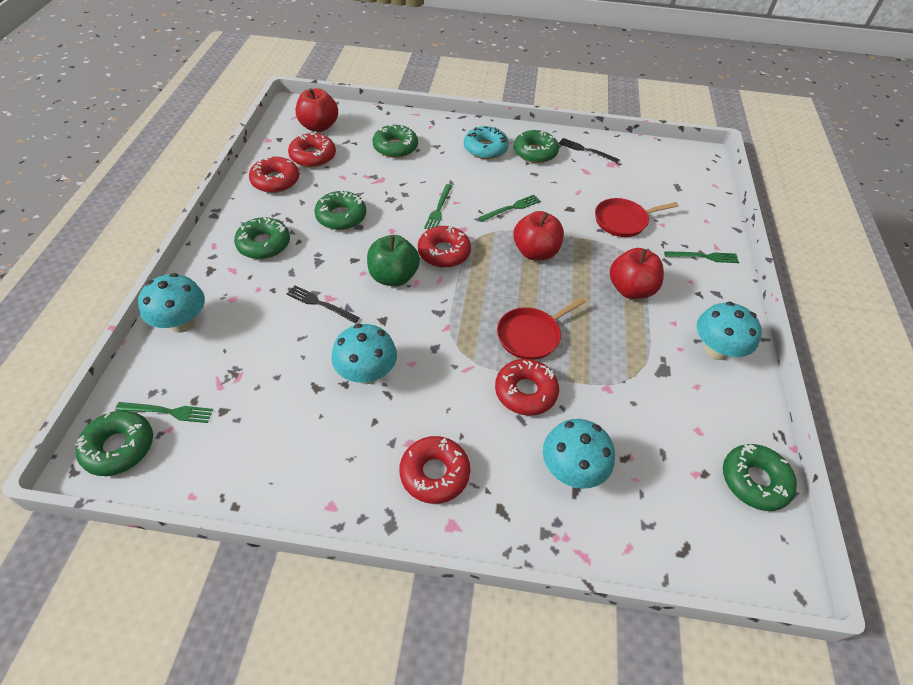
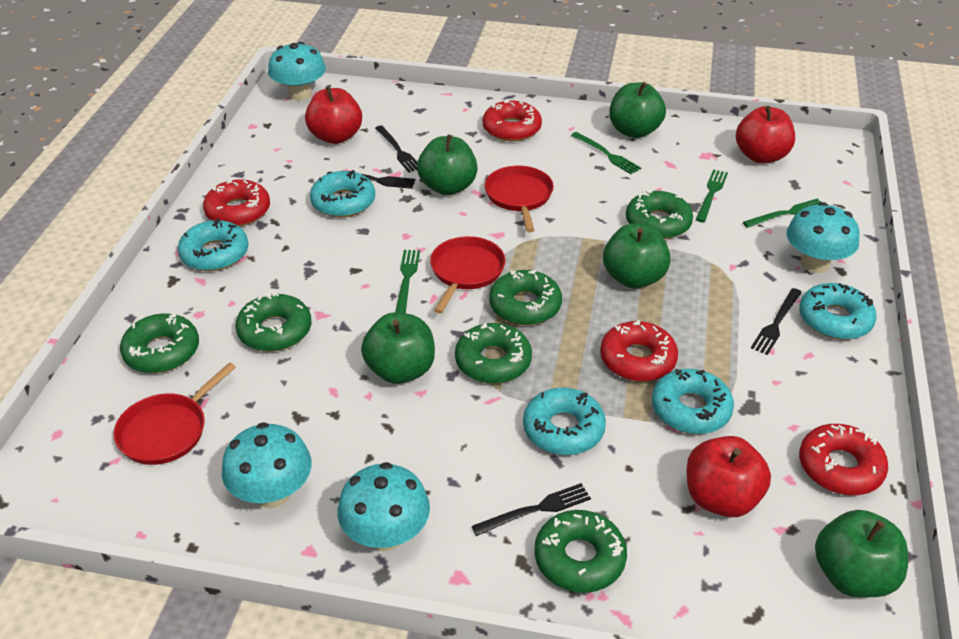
black fork: [287,286,360,323] [558,138,620,163] = 2 -> [327,172,415,189] [375,125,417,172] [472,483,591,536] [751,288,802,355] = 4
green apple: [367,235,420,286] = 1 -> [361,312,435,384] [417,134,478,195] [603,223,671,288] [609,82,666,138] [815,510,908,597] = 5
red donut: [249,156,299,193] [288,132,336,167] [400,436,470,504] [418,225,471,268] [495,359,559,416] = 5 -> [203,179,270,226] [483,99,542,141] [600,320,678,382] [799,424,888,495] = 4
red pan: [497,297,586,360] [595,198,679,237] = 2 -> [113,362,236,465] [430,236,505,314] [485,166,554,232] = 3
turquoise donut: [464,126,509,159] = 1 -> [178,218,248,271] [310,170,375,217] [523,388,606,455] [652,369,734,434] [799,283,877,340] = 5

